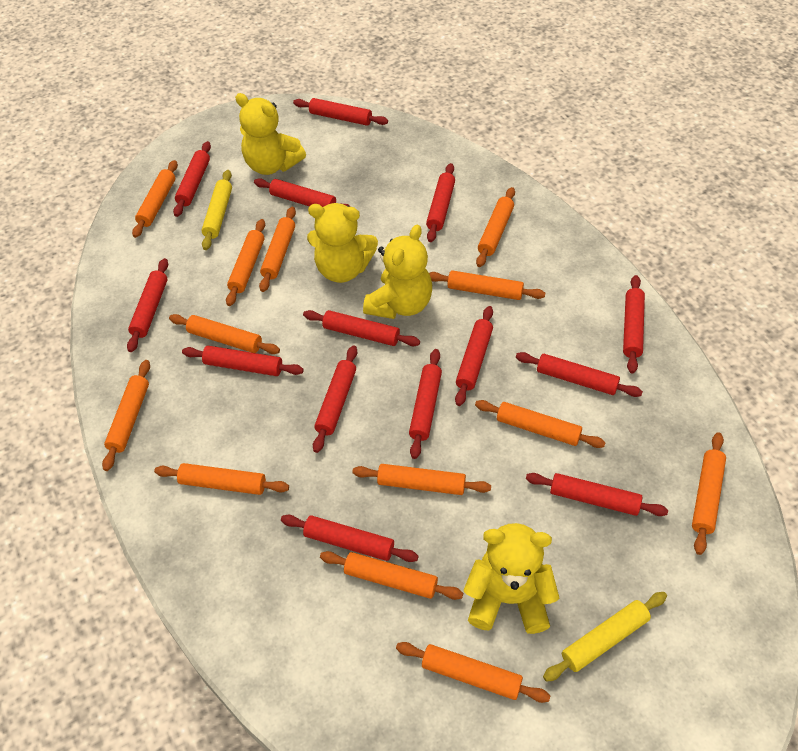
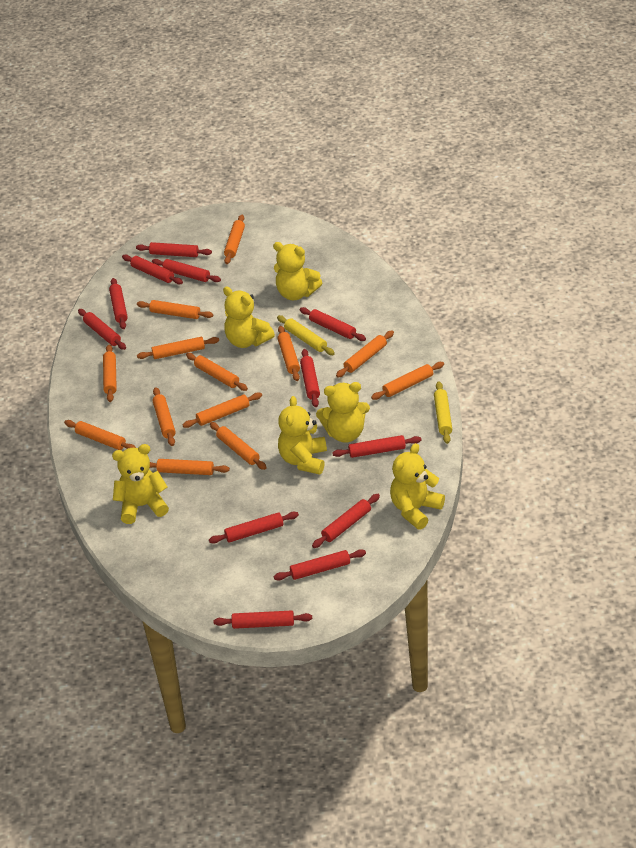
red rolling pin: [127,258,168,352] [173,141,211,217] [182,346,304,376] [254,178,351,207] [281,515,419,562] [293,98,388,126] [303,310,420,346] [313,345,357,453] [409,349,442,459] [426,163,455,242] [455,306,493,406] [516,352,643,397] [526,473,668,516] [623,275,645,373] = 14 -> [78,309,126,350] [109,278,128,329] [122,255,183,284] [136,242,212,257] [152,259,221,282] [209,512,299,543] [213,611,312,629] [274,549,366,581] [300,307,366,341] [300,349,320,407] [312,494,380,548] [332,435,421,458] = 12
yellow teddy bear: [235,93,306,175] [307,203,378,283] [363,225,432,319] [464,523,560,634] = 4 -> [112,444,169,524] [223,286,275,348] [273,242,322,300] [278,396,327,475] [316,382,370,443] [390,443,445,530] = 6

